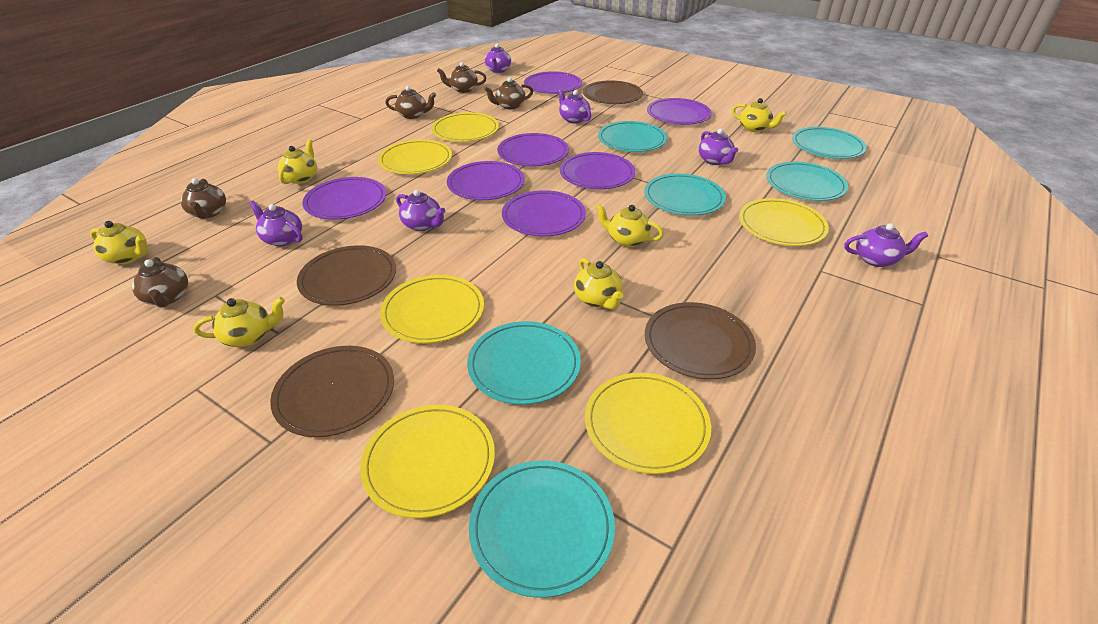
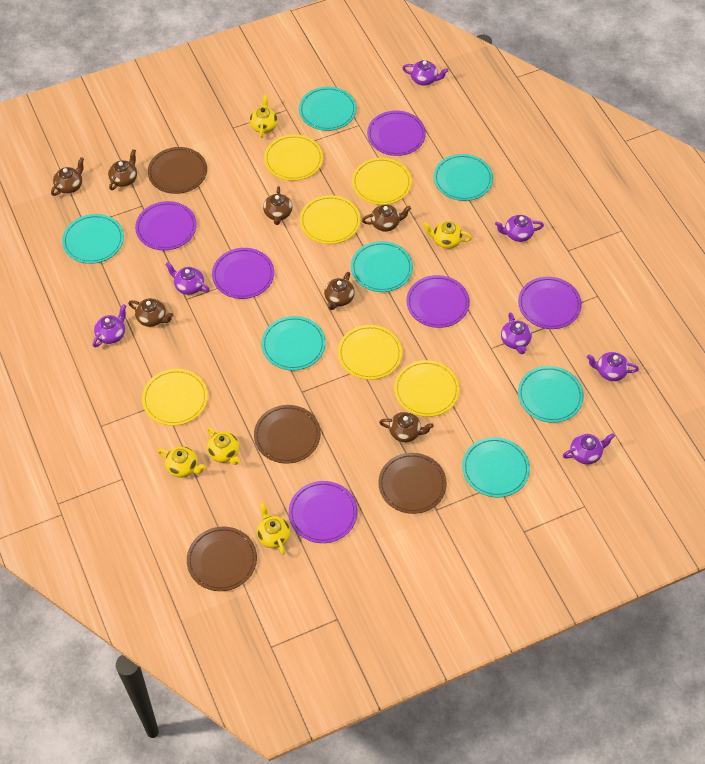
brown teapot: [132,257,188,308] [181,178,226,219] [385,86,436,119] [437,62,486,93] [484,77,533,109] = 5 -> [51,157,84,196] [108,149,137,190] [128,298,173,327] [263,186,292,225] [324,272,355,310] [362,204,411,232] [379,412,434,442] = 7
purple plate: [302,177,386,220] [447,161,525,200] [497,133,569,167] [502,190,586,236] [524,71,582,94] [560,152,635,189] [647,98,712,125] = 7 -> [135,201,197,250] [212,248,274,299] [289,481,357,543] [367,111,426,156] [406,275,470,328] [518,277,582,329] = 6
purple teapot: [249,201,303,246] [396,190,445,231] [485,44,511,73] [558,88,591,124] [699,129,738,165] [844,223,928,267] = 6 -> [93,304,126,347] [165,262,209,295] [403,60,448,86] [495,215,544,242] [501,312,532,354] [563,433,615,465] [587,352,639,381] = 7
turquoise plate: [467,321,581,405] [469,460,615,598] [598,121,667,152] [644,173,726,216] [766,162,848,201] [792,127,867,159] = 6 -> [62,214,124,264] [261,316,326,370] [299,87,357,131] [351,241,413,292] [433,154,493,201] [462,437,530,498] [518,366,584,423] = 7
yellow teapot: [90,221,148,264] [194,297,285,347] [278,139,317,184] [574,258,623,310] [595,204,664,247] [732,98,787,132] = 6 -> [158,446,206,478] [207,427,240,465] [250,95,278,138] [257,502,290,555] [423,221,472,249] = 5

